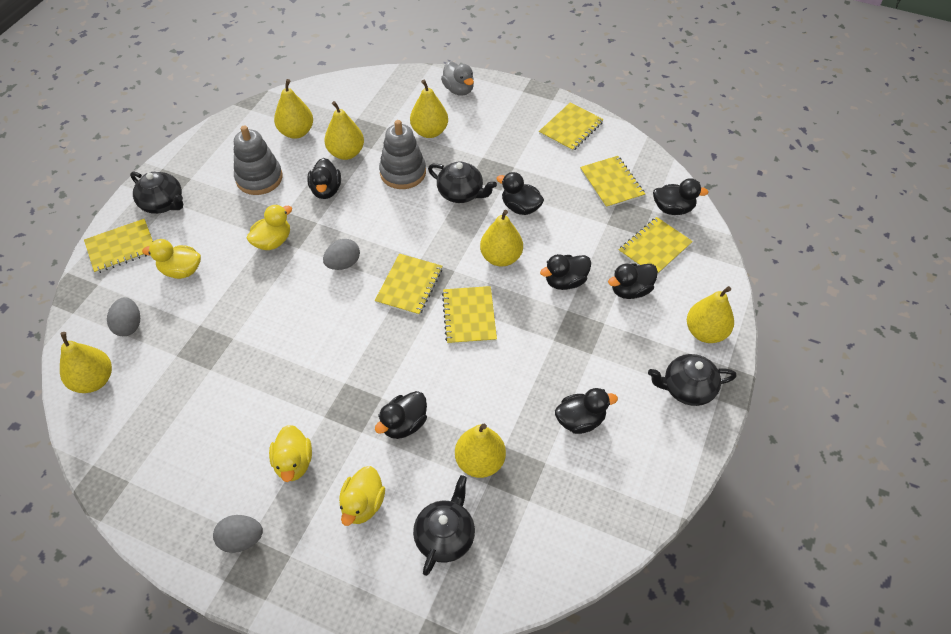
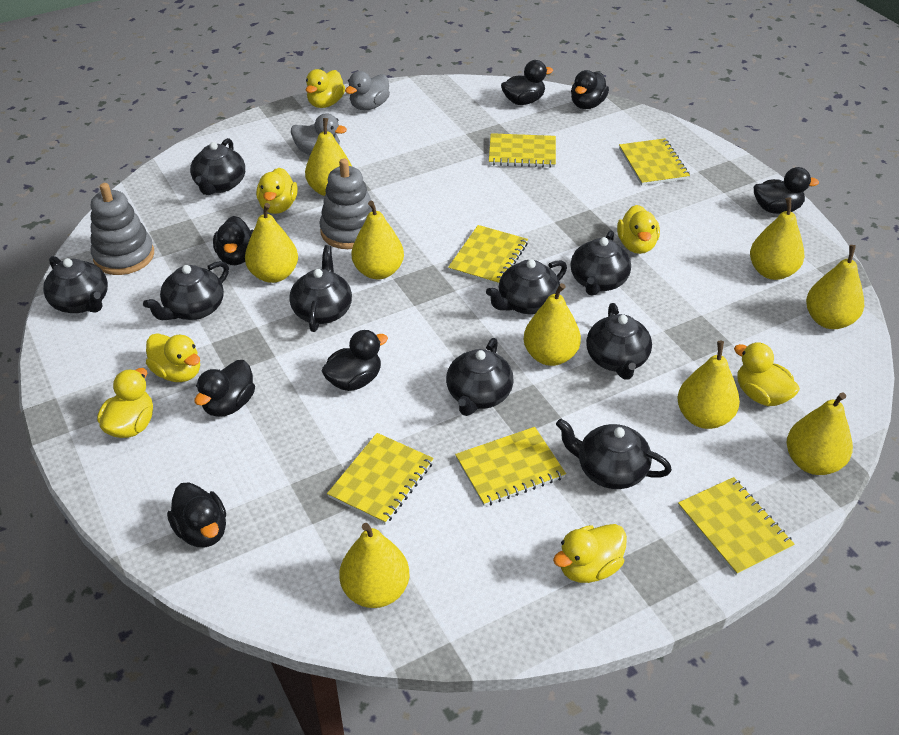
black teapot: [130,172,183,214] [413,475,475,576] [428,161,497,203] [648,354,736,406] = 4 -> [43,256,108,313] [143,261,229,320] [190,138,245,195] [289,245,352,332] [446,338,514,416] [486,259,567,314] [556,419,672,489] [571,230,631,296] [586,303,652,380] = 9
grey duck: [441,61,474,96] = 1 -> [291,113,347,155] [345,71,390,110] = 2
grey egg: [107,297,140,336] [213,515,263,553] [323,239,360,270] = 3 -> none = 0
yellow duck: [142,239,201,279] [246,204,292,250] [269,425,312,482] [339,466,385,526] = 4 -> [97,368,153,438] [146,333,200,382] [256,168,298,214] [306,69,345,108] [553,524,627,583] [617,205,660,254] [734,342,800,406] = 7
yellow pear: [60,332,112,393] [274,79,313,139] [324,101,364,160] [410,80,448,138] [455,424,506,478] [480,210,523,267] [687,286,734,343] = 7 -> [245,203,298,283] [305,118,352,196] [339,523,409,608] [351,201,404,279] [524,283,581,366] [677,341,740,429] [750,197,805,280] [787,392,853,475] [806,245,864,329] = 9

